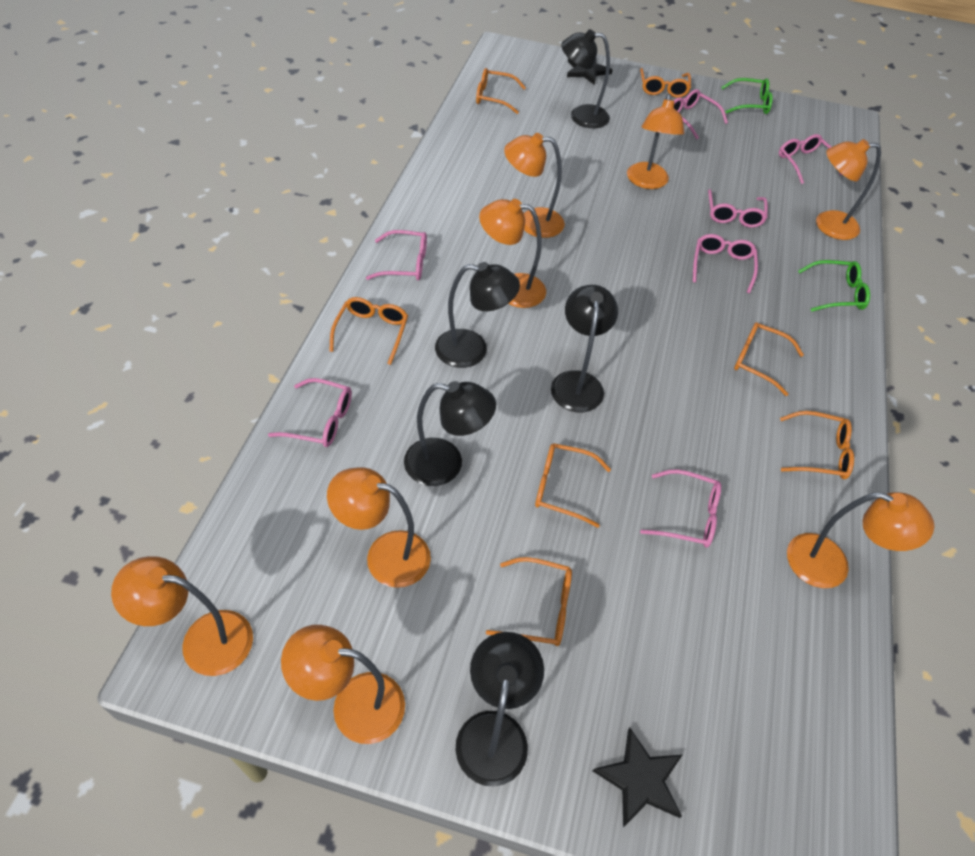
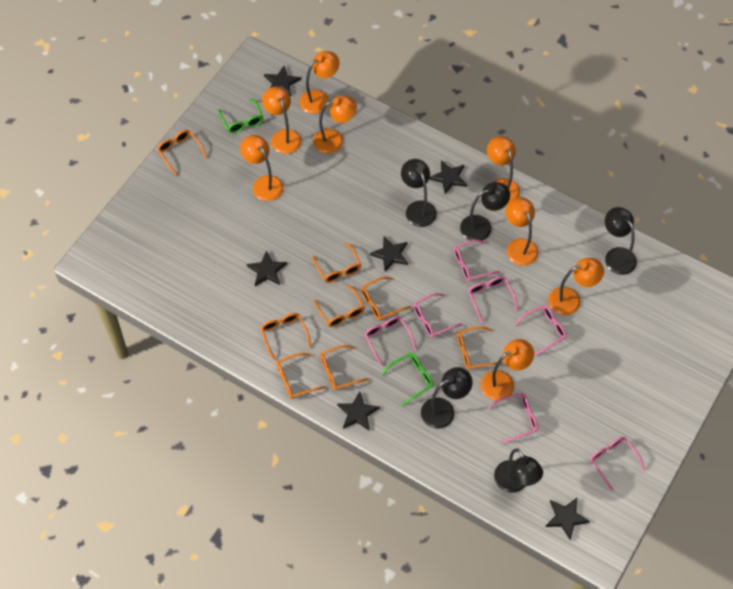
black star: [567,58,612,85] [593,728,682,828] = 2 -> [247,251,287,286] [264,66,301,96] [337,391,380,431] [370,236,408,272] [429,160,467,194] [546,498,590,540] = 6
orange glasses: [329,297,408,365] [476,68,526,114] [486,557,572,646] [535,443,611,528] [640,68,691,98] [734,322,804,396] [780,411,854,479] = 7 -> [157,130,207,175] [261,313,311,361] [277,353,325,398] [312,243,361,283] [314,285,365,327] [320,345,369,390] [361,277,410,320] [457,326,503,370] = 8

